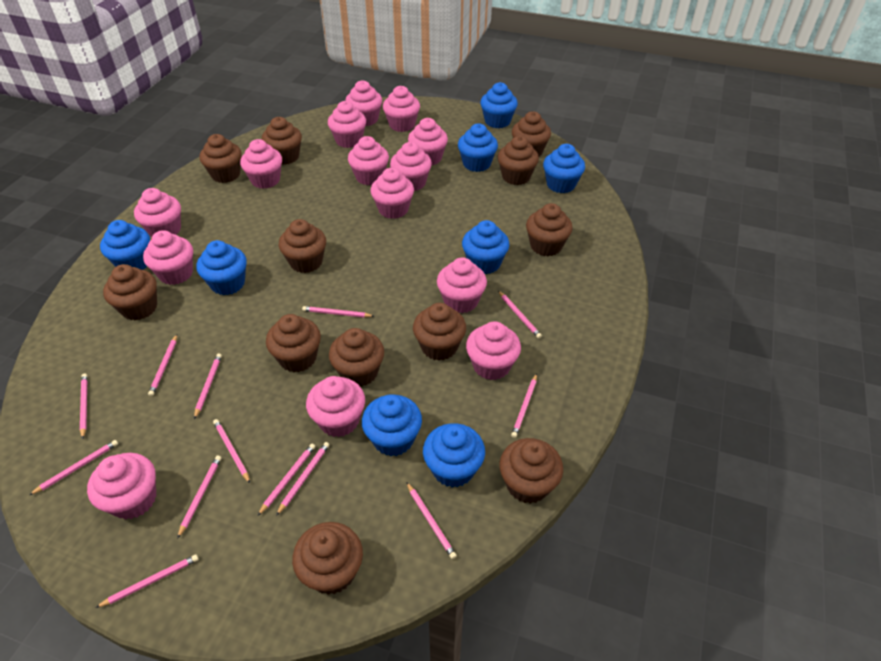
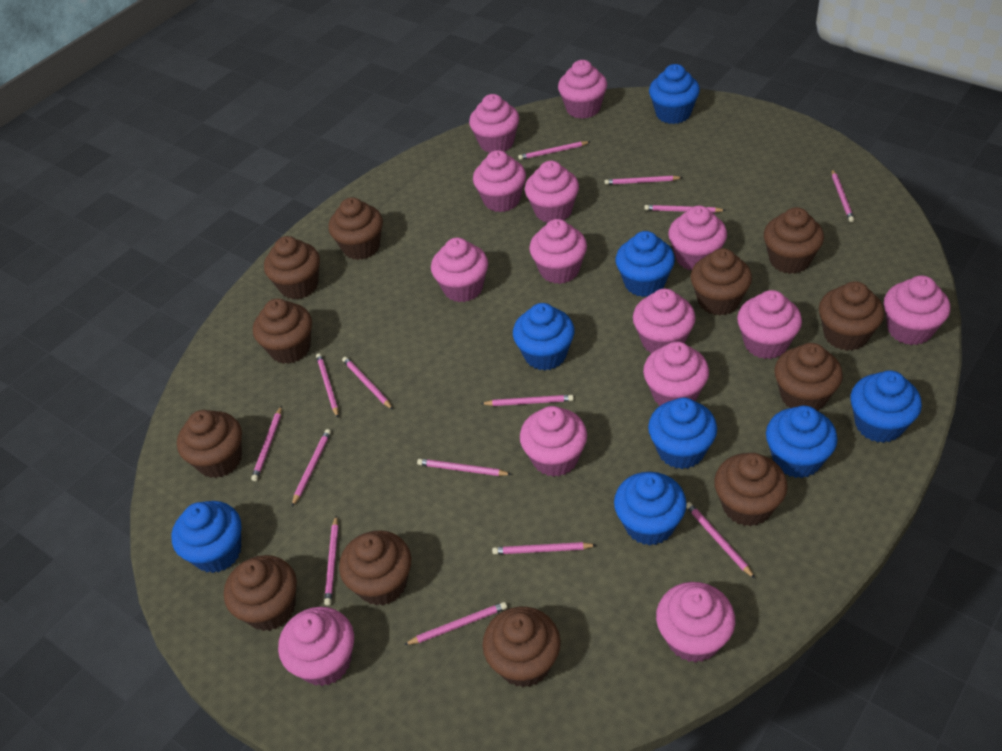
pink pencil: [29,440,118,495] [80,373,88,439] [95,554,198,608] [148,334,177,396] [177,456,221,539] [194,354,222,419] [213,419,250,483] [258,444,315,516] [276,442,330,516] [302,306,373,318] [407,483,457,559] [498,291,542,338] [511,373,537,438] = 13 -> [251,406,282,481] [292,429,331,506] [316,353,338,418] [324,516,338,606] [342,357,393,410] [404,602,507,645] [417,459,512,476] [481,395,574,406] [492,542,596,554] [518,141,590,160] [605,176,683,185] [644,205,726,213] [686,502,755,578] [832,169,854,222] = 14

